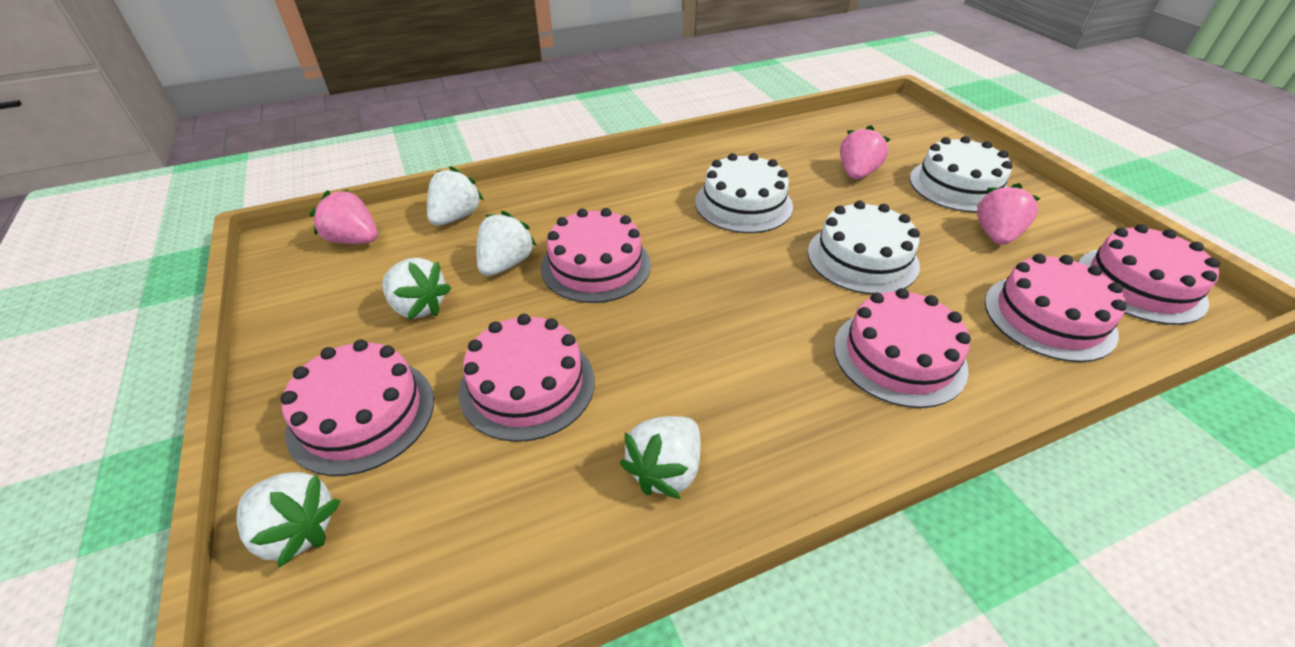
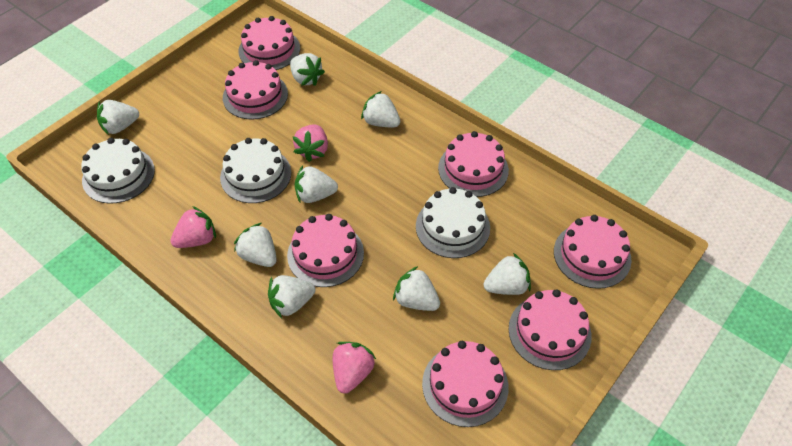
pink cake: [281,340,434,476] [459,314,594,442] [541,208,651,303] [834,288,971,408] [985,254,1127,362] [1078,224,1220,325] = 6 -> [223,60,288,120] [238,16,300,70] [287,214,364,287] [422,341,508,427] [438,131,509,197] [508,289,592,370] [554,215,632,289] = 7
white strawberry: [236,472,340,568] [382,258,451,320] [427,166,484,226] [477,211,537,276] [620,416,701,499] = 5 -> [97,100,139,135] [234,223,277,267] [268,275,315,318] [290,53,325,86] [294,165,338,203] [361,91,400,127] [393,266,440,311] [483,253,531,295] = 8

